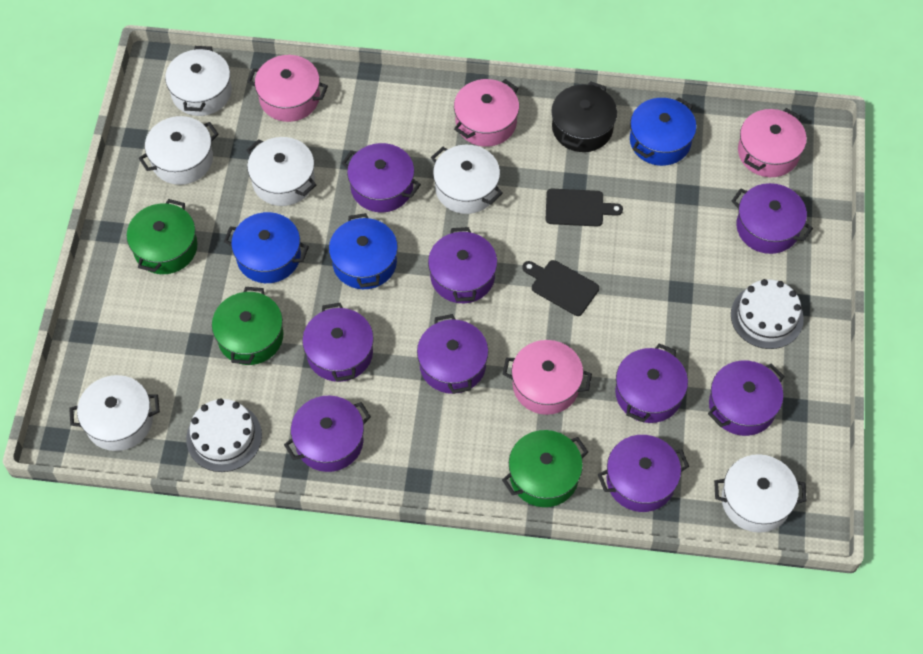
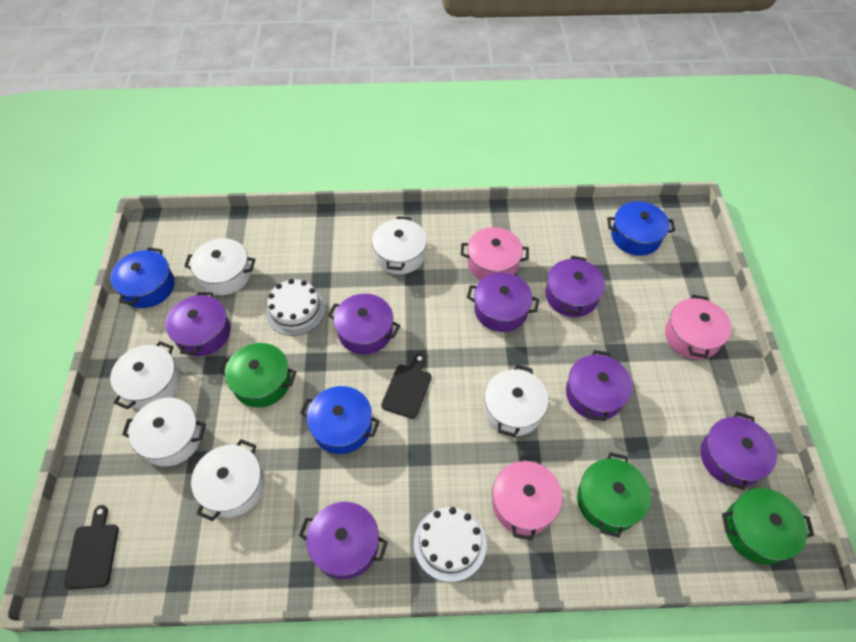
black pot: [551,81,617,152] = 1 -> none = 0
pink pot: [247,55,328,122] [454,79,519,147] [503,340,592,415] [738,108,807,177] = 4 -> [461,227,529,280] [492,455,563,540] [665,295,732,360] = 3
purple pot: [284,396,371,472] [302,303,374,382] [342,143,421,212] [417,314,488,394] [428,227,497,303] [598,435,689,512] [615,344,688,423] [708,361,784,436] [732,183,813,254] = 9 -> [165,292,231,356] [299,502,388,579] [328,294,400,355] [467,273,539,332] [545,256,605,317] [566,350,632,421] [701,412,777,490] = 7

